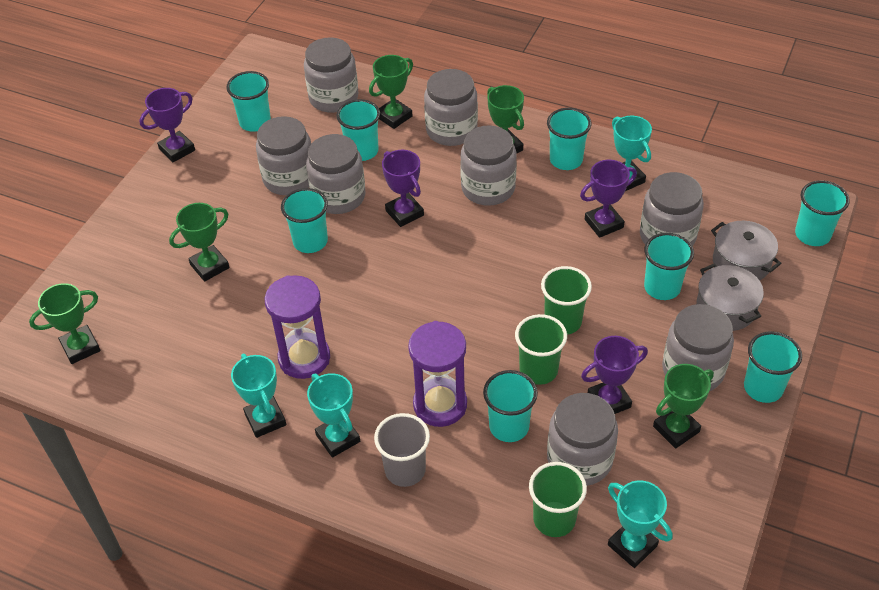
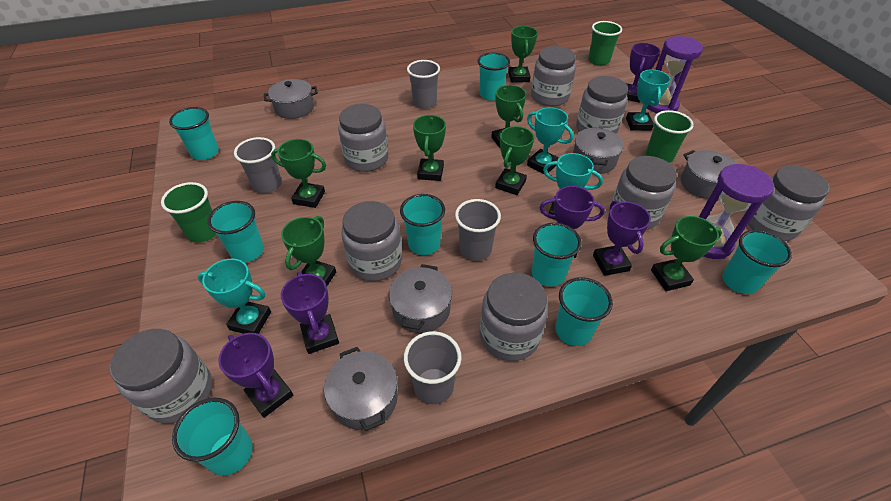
green trophy: [29,283,101,364] [169,203,230,282] [369,55,413,129] [487,85,524,153] [653,364,714,449] = 5 -> [271,139,326,208] [281,216,336,286] [413,115,446,181] [491,85,527,148] [495,126,534,195] [509,26,538,83] [651,216,722,291] = 7
grey cup: [374,413,430,487] = 1 -> [234,137,282,193] [404,331,462,404] [407,60,440,109] [455,199,501,261] = 4
grey pot: [696,263,764,331] [711,221,782,281] = 2 -> [264,79,318,119] [324,347,398,431] [389,264,452,333] [573,127,624,174] [681,150,737,199] = 5
purple trophy: [139,88,195,162] [382,150,424,227] [580,160,637,238] [581,336,648,414] = 4 -> [218,333,293,418] [281,272,339,354] [539,186,605,258] [593,200,651,276] [626,43,660,103] = 5

